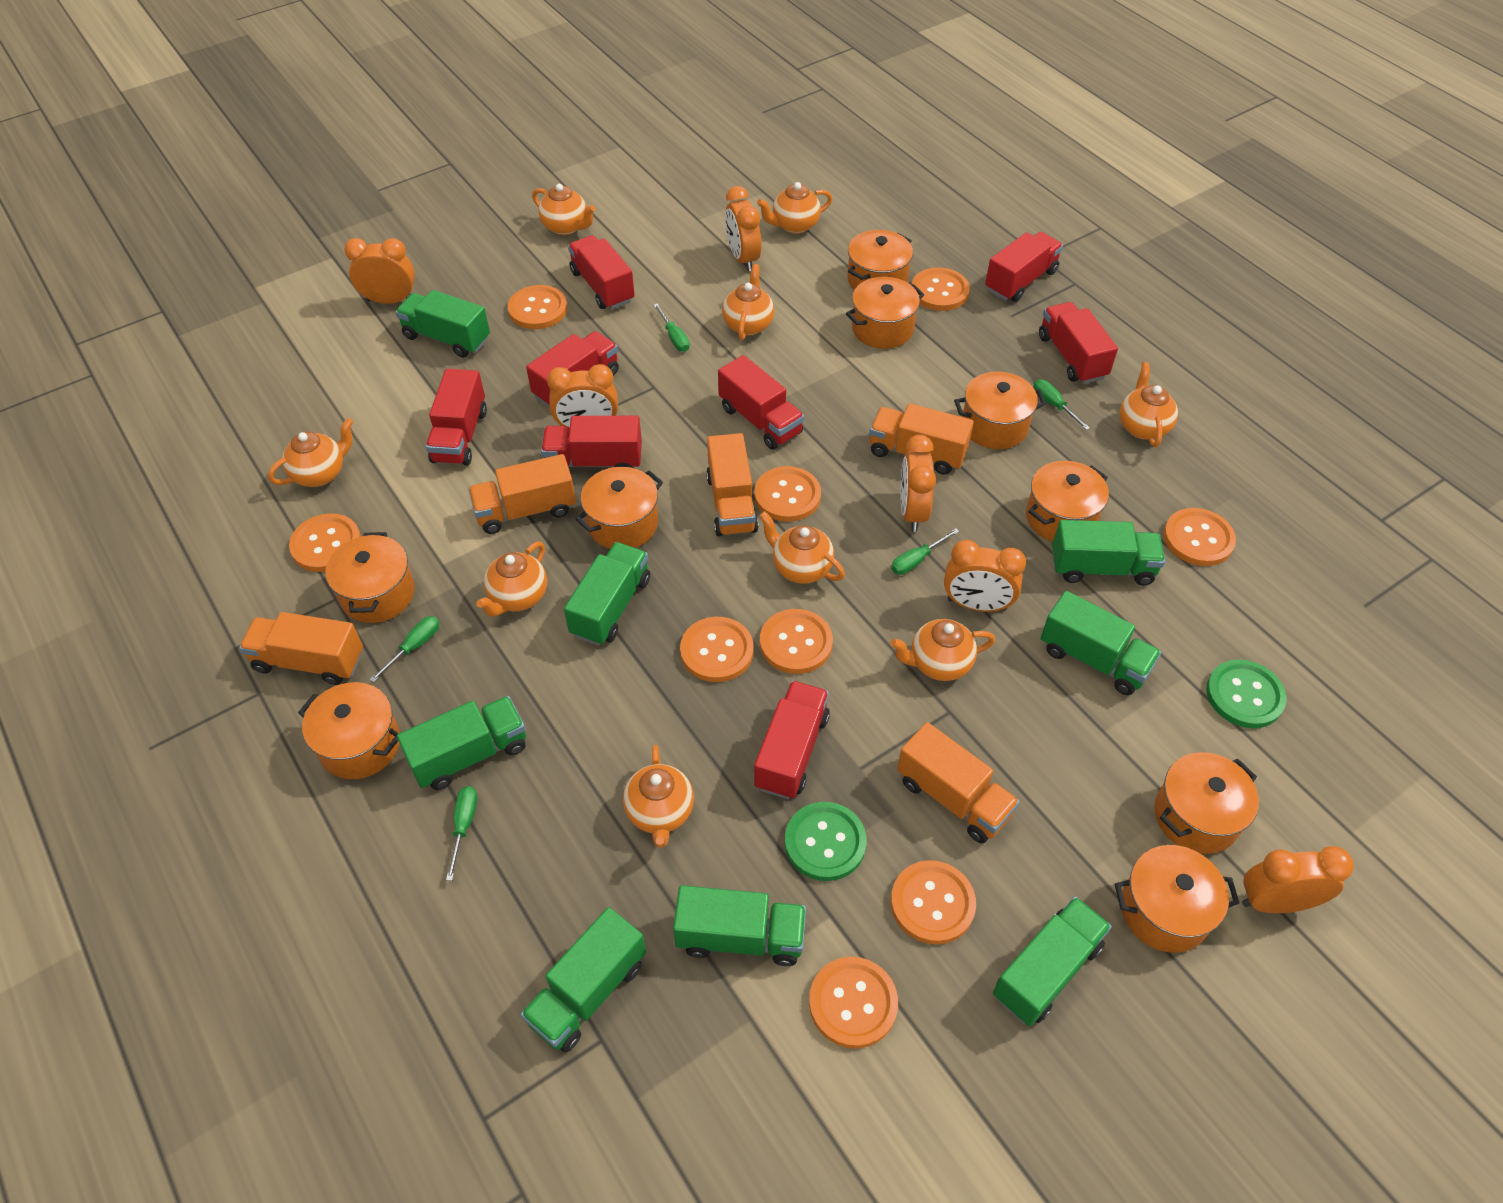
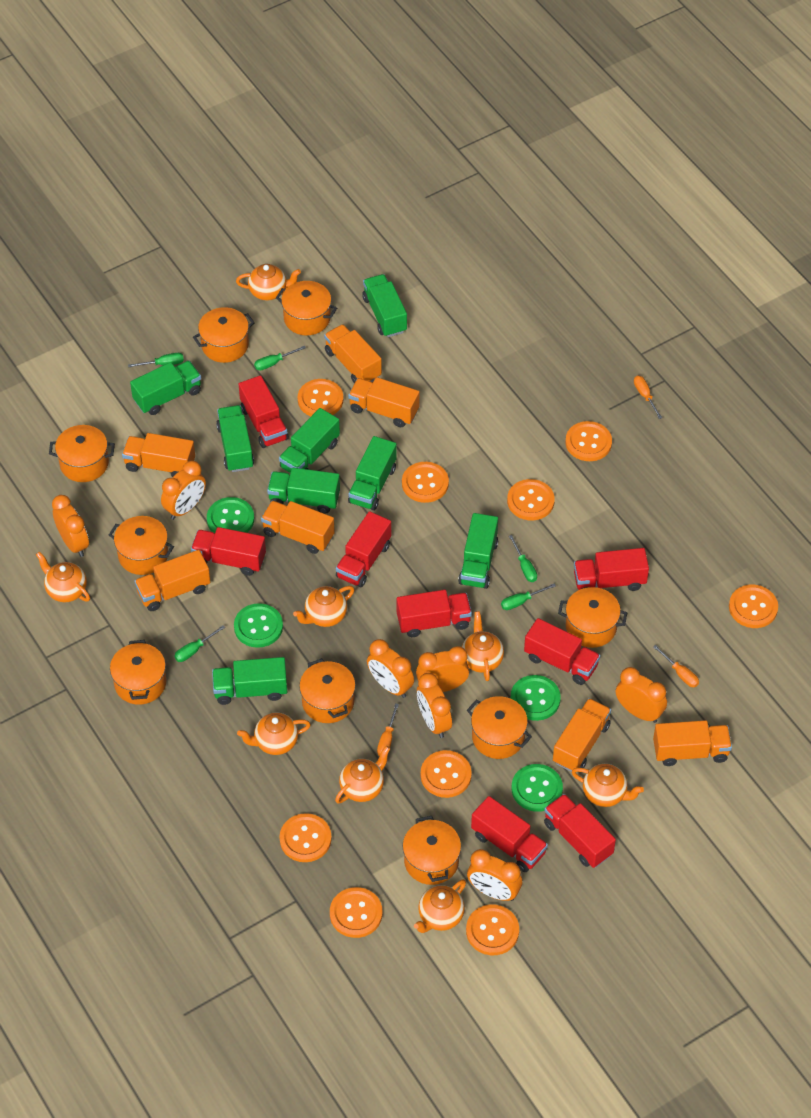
green button: [785,802,867,881] [1206,660,1287,728] = 2 -> [207,497,254,533] [234,603,283,648] [511,675,561,721] [512,764,563,812] = 4
orange clock: [344,238,415,304] [547,364,618,428] [725,186,761,271] [901,435,936,532] [944,540,1026,612] [1242,846,1354,913] = 6 -> [52,495,89,557] [161,461,206,520] [367,639,414,698] [416,646,469,692] [417,673,452,738] [467,849,522,901] [616,667,667,723] = 7
orange screwdriver: none = 0 -> [377,703,399,756] [634,376,662,419] [653,645,699,687] = 3
orange teapot: [268,418,353,487] [476,542,547,617] [532,184,596,235] [623,745,694,848] [722,264,774,340] [757,182,832,234] [759,511,845,584] [890,619,995,681] [1120,362,1178,447] = 9 -> [36,552,90,602] [236,264,301,301] [237,712,311,755] [293,586,355,627] [335,746,390,803] [414,879,466,933] [462,611,504,681] [572,764,644,807] = 8
orange truck: [239,612,363,685] [468,454,576,534] [706,433,759,536] [869,403,974,475] [897,722,1020,843] = 5 -> [122,433,195,477] [134,550,211,611] [261,501,335,554] [324,324,382,383] [348,377,419,427] [553,698,611,772] [653,720,732,766] = 7

